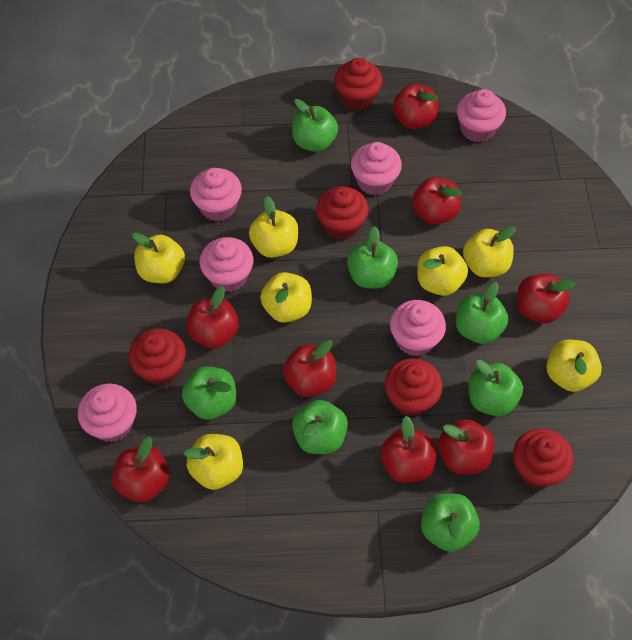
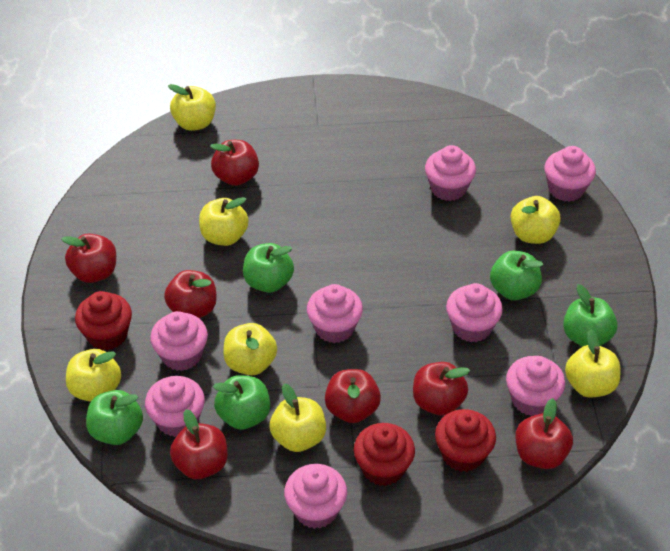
green apple: [182,366,236,420] [292,99,338,152] [292,400,348,454] [347,226,398,288] [421,493,480,552] [456,282,508,344] [468,360,523,416] = 7 -> [86,390,143,445] [213,375,270,430] [243,243,294,293] [490,251,543,300] [563,284,617,347] = 5
pink cupcake: [78,383,137,442] [190,168,242,221] [199,237,253,292] [351,142,402,195] [390,300,446,356] [457,89,506,142] = 6 -> [145,376,205,437] [150,311,208,371] [284,464,347,529] [307,284,363,343] [425,145,476,201] [446,283,503,342] [506,356,565,416] [545,146,596,202] = 8
red apple: [112,436,170,502] [186,286,239,348] [283,340,336,397] [380,416,436,483] [393,83,438,129] [412,177,462,225] [438,419,494,474] [517,273,576,324] = 8 -> [61,234,116,283] [164,270,217,318] [170,409,228,479] [210,140,259,186] [325,369,381,423] [413,362,470,415] [516,398,573,469] = 7
red cupcake: [129,328,186,386] [316,187,369,240] [334,58,383,111] [385,358,443,416] [513,428,574,488] = 5 -> [75,291,132,350] [354,423,415,486] [435,409,496,472] = 3

